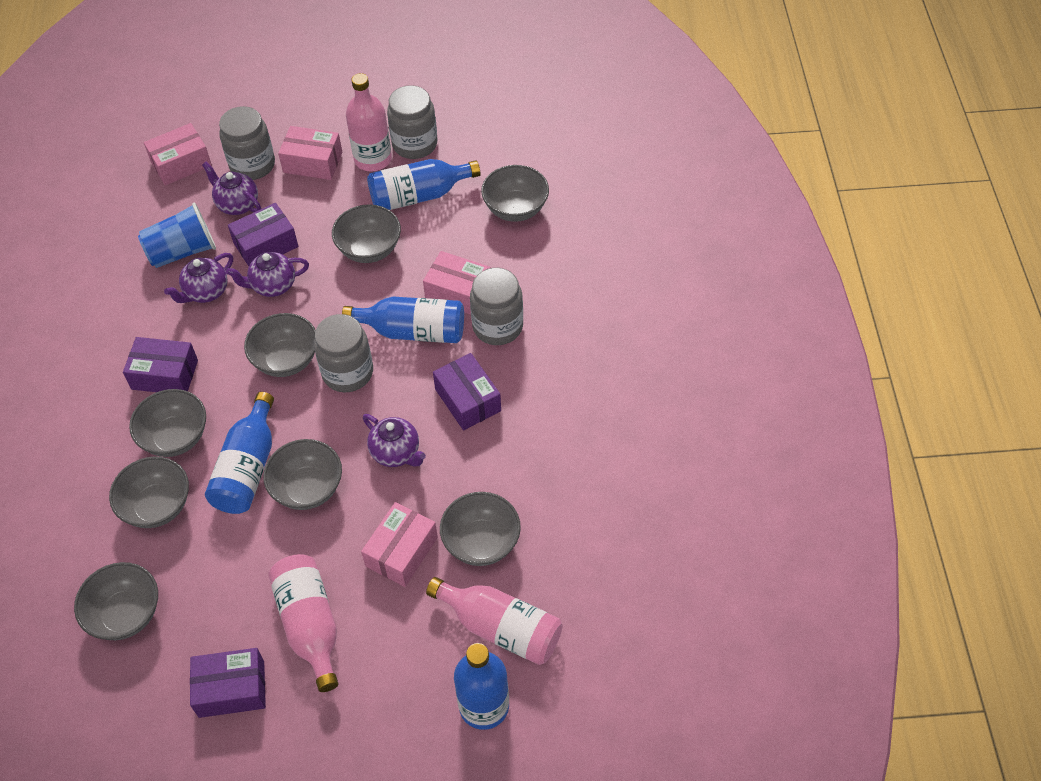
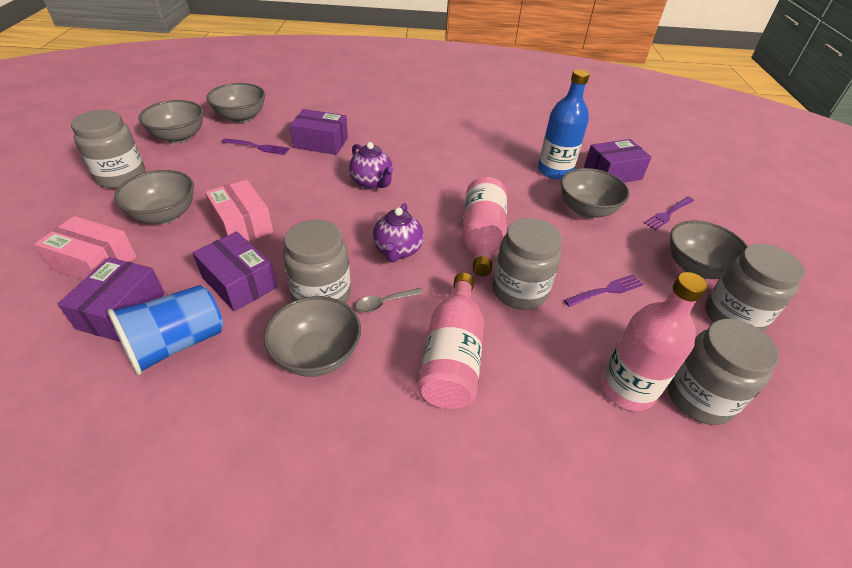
blue bottle: [205,392,274,514] [342,296,464,343] [367,159,481,210] [454,643,509,730] = 4 -> [538,69,590,179] = 1
grey bowl: [74,562,158,640] [109,456,189,528] [129,389,206,457] [244,313,316,377] [263,439,342,510] [332,204,401,263] [440,492,521,566] [481,165,549,222] = 8 -> [114,170,194,224] [139,100,203,143] [206,83,265,123] [264,296,361,377] [561,168,630,218] [670,221,748,279] = 6
grey jar: [219,106,275,180] [314,314,373,392] [387,85,437,159] [470,268,523,345] = 4 -> [71,110,145,189] [283,219,351,303] [493,218,562,310] [667,319,779,425] [705,244,805,332] = 5
grey spoon: none = 0 -> [355,288,423,313] = 1
pink box: [144,123,212,186] [278,126,342,180] [361,502,438,587] [423,251,491,315] = 4 -> [34,216,137,280] [205,179,273,241] = 2
purple fork: none = 0 -> [221,138,289,155] [564,274,643,307] [644,197,694,230] = 3
purple teapot: [164,253,233,303] [202,162,261,215] [226,252,309,297] [363,414,426,467] = 4 -> [349,142,393,189] [373,203,424,263] = 2

